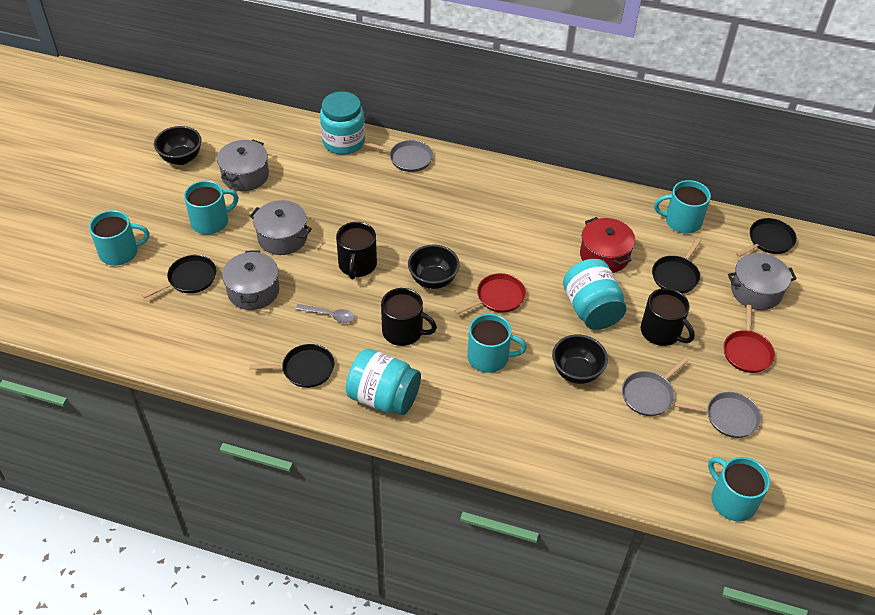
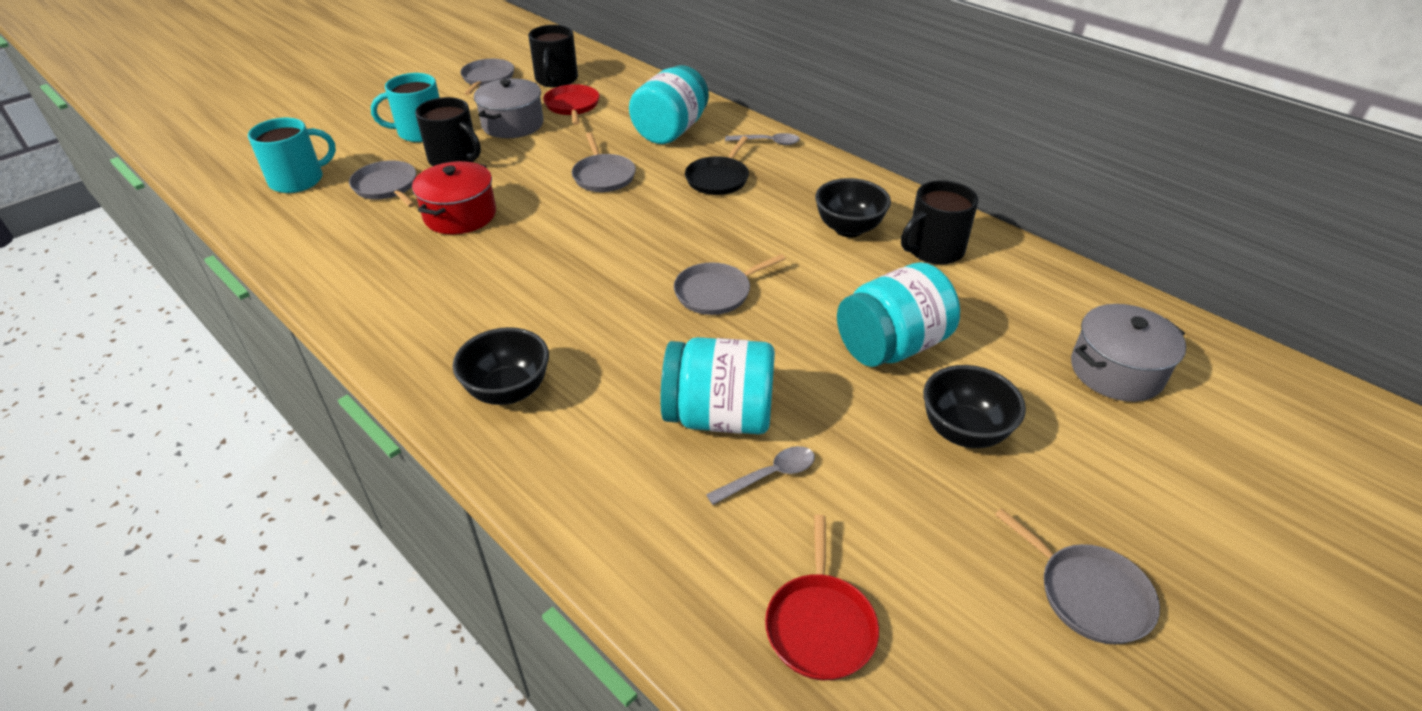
black pan: [142,255,216,298] [250,344,334,388] [652,238,701,293] [736,218,797,257] = 4 -> [685,136,749,195] = 1
grey pan: [364,140,433,172] [622,358,688,416] [674,392,761,438] = 3 -> [349,160,416,207] [460,59,514,95] [572,132,636,192] [674,254,785,315] [995,508,1160,645] = 5
grey pot: [217,139,269,191] [222,250,279,310] [250,200,312,255] [728,253,797,310] = 4 -> [474,78,544,138] [1071,304,1186,402] = 2
grey spoon: [295,304,355,323] = 1 -> [706,446,815,505] [725,133,800,145] = 2
turquoise mug: [89,210,149,266] [184,181,238,235] [467,314,527,373] [654,180,711,233] [708,457,770,521] = 5 -> [248,118,336,193] [371,73,440,142] = 2

